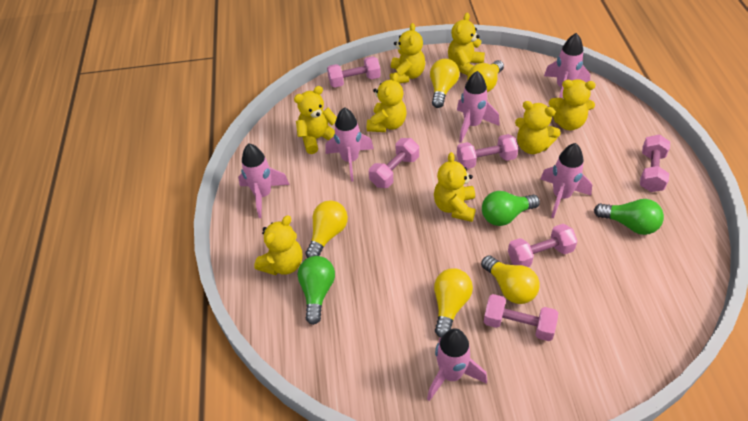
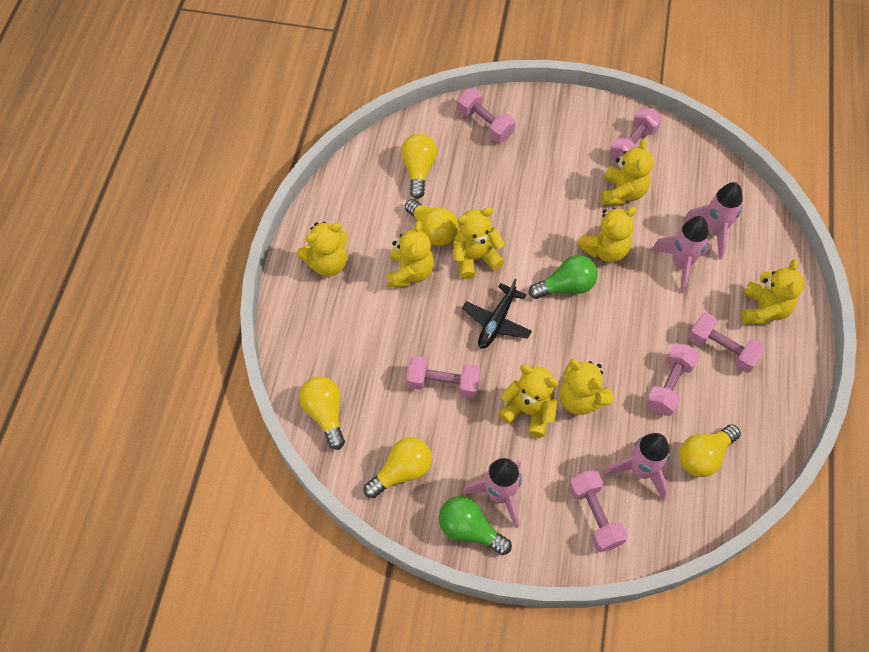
black plane: none = 0 -> [462,279,532,349] = 1
green light bulb: [298,256,335,325] [482,191,540,226] [594,199,664,235] = 3 -> [439,496,512,555] [529,255,598,299] = 2
pink rocket: [238,143,290,218] [325,107,374,182] [427,328,487,401] [457,71,500,143] [541,143,592,218] [544,33,590,98] = 6 -> [463,458,522,528] [604,433,670,501] [651,216,712,293] [682,182,743,260] = 4

